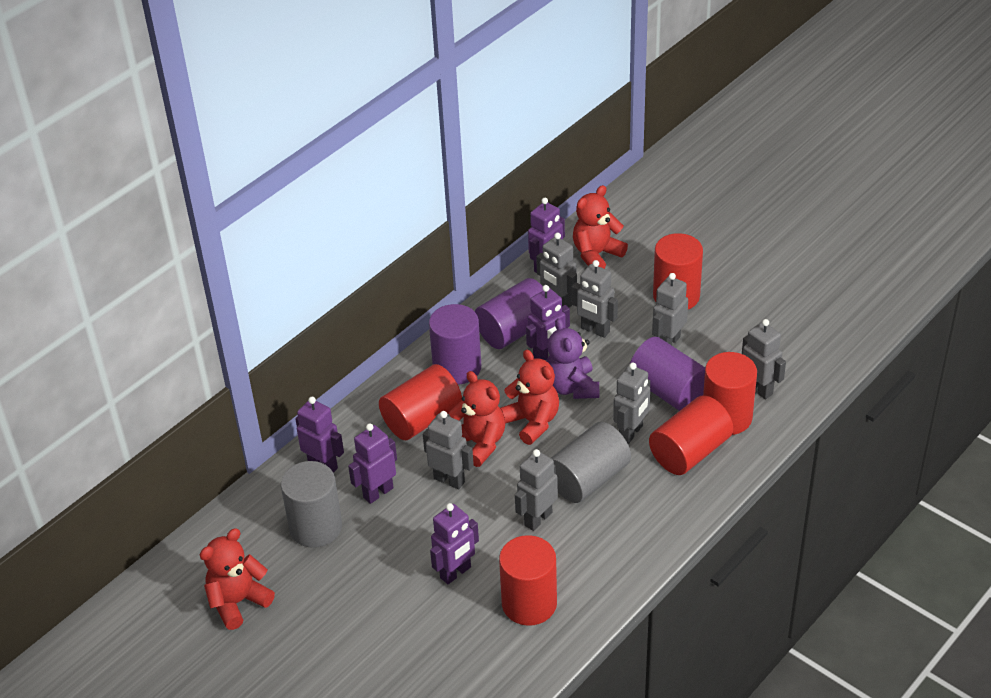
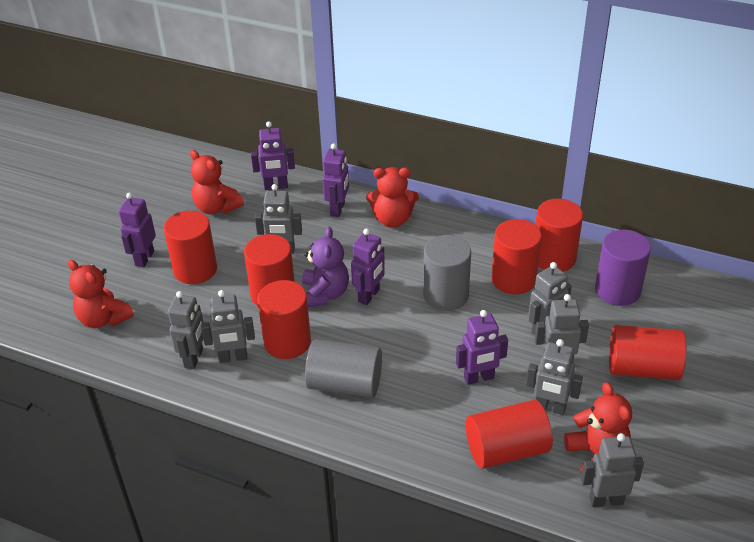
purple cylinder: [429,304,481,385] [475,278,543,349] [630,337,705,411] = 3 -> [595,230,651,306] = 1
red cylinder: [379,364,462,440] [499,535,557,626] [649,395,733,475] [653,233,703,309] [703,352,757,435] = 5 -> [164,211,217,284] [244,234,295,306] [257,280,311,359] [466,400,553,469] [491,219,542,294] [536,199,583,272] [609,325,686,380] = 7

